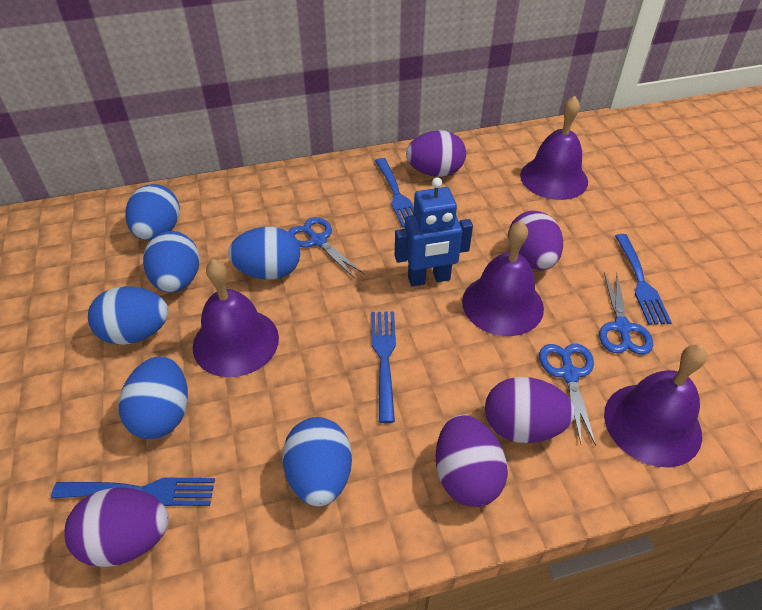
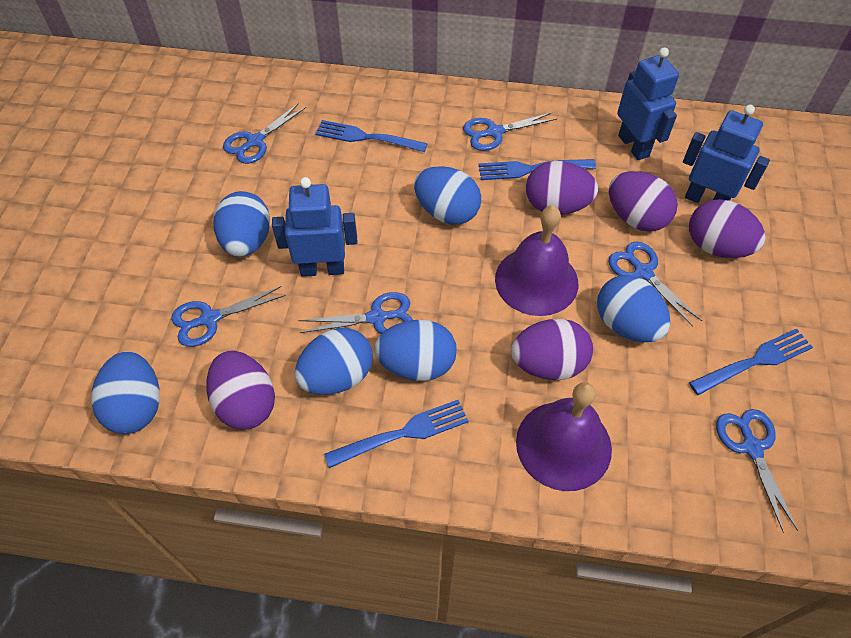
blue robot: [395,177,473,287] = 1 -> [272,177,357,277] [617,47,679,160] [683,105,770,203] = 3
blue scissors: [288,217,365,278] [539,344,596,446] [599,272,653,355] = 3 -> [171,286,286,347] [223,103,306,164] [298,292,413,334] [463,112,557,151] [609,241,702,327] [716,409,798,533] = 6
purple bell: [193,259,279,377] [462,221,544,336] [520,96,588,200] [604,344,707,467] = 4 -> [495,206,578,316] [516,382,612,491] = 2

